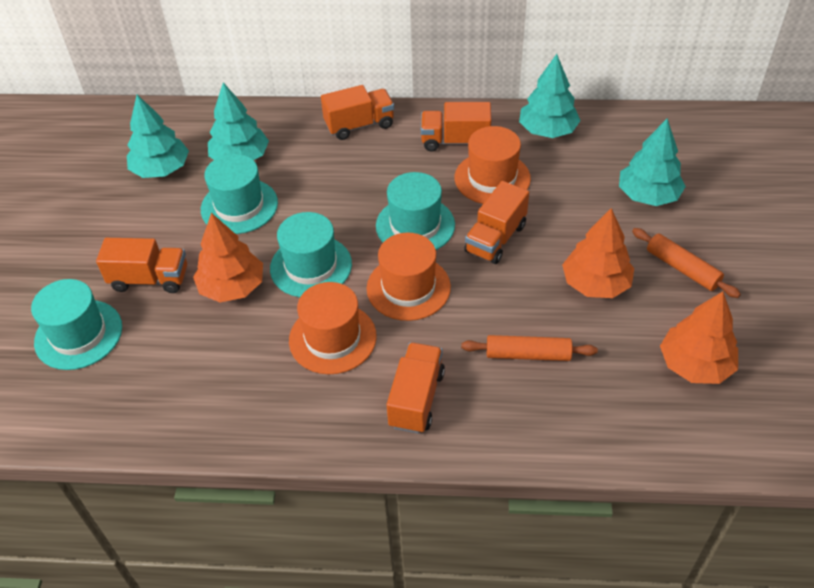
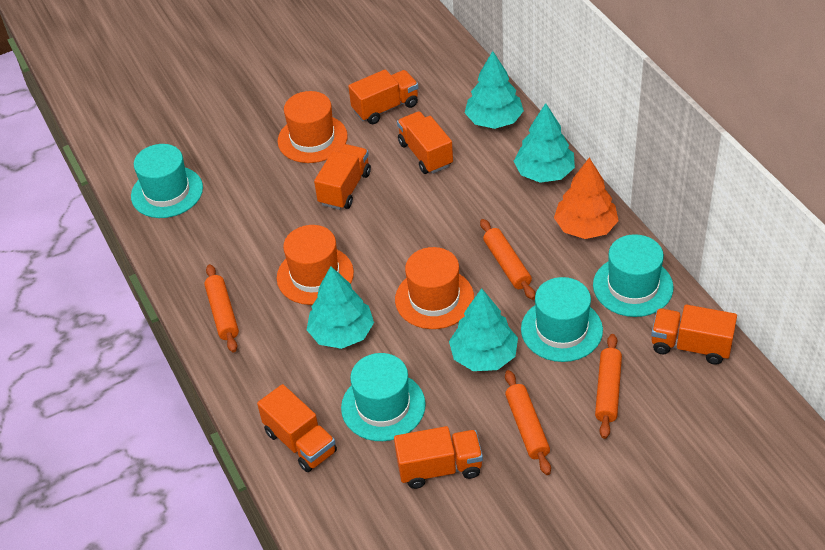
orange rolling pin: [461,335,598,361] [632,228,741,298] = 2 -> [204,264,239,353] [480,219,535,300] [505,370,551,475] [595,334,622,439] = 4
orange tree: [193,213,263,302] [562,208,634,298] [660,292,738,384] = 3 -> [554,158,619,239] = 1
orange truck: [96,238,187,293] [321,85,394,140] [387,343,445,434] [421,102,491,152] [464,181,529,264] = 5 -> [257,384,337,472] [314,144,371,210] [348,69,419,124] [394,426,483,489] [397,111,453,174] [651,305,737,365] = 6

